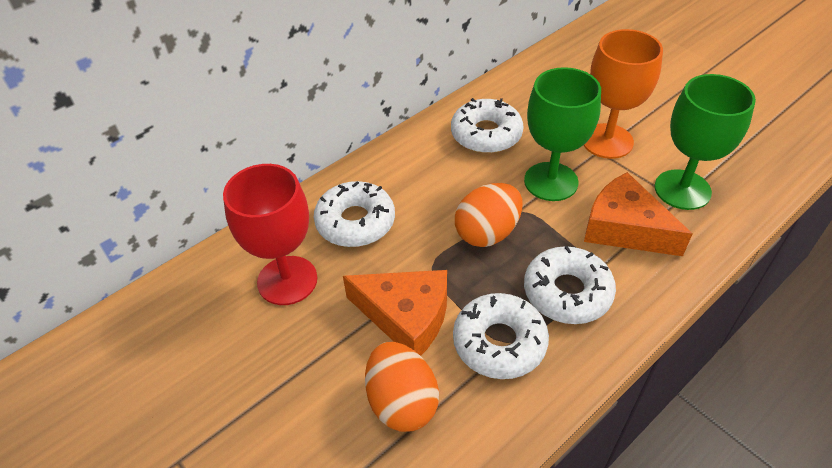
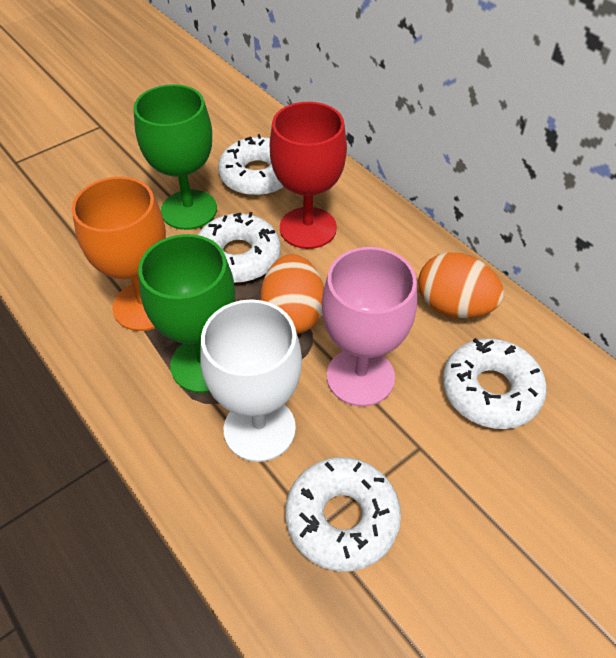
orange cheese: [343,270,447,356] [584,172,693,256] = 2 -> none = 0
pink goblet: none = 0 -> [322,247,417,406] = 1
white goblet: none = 0 -> [200,299,302,462] = 1

